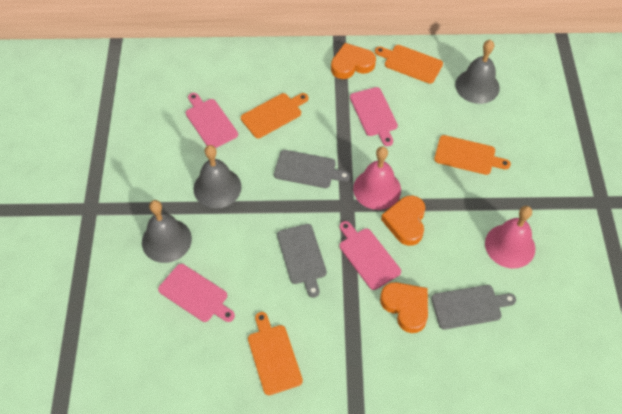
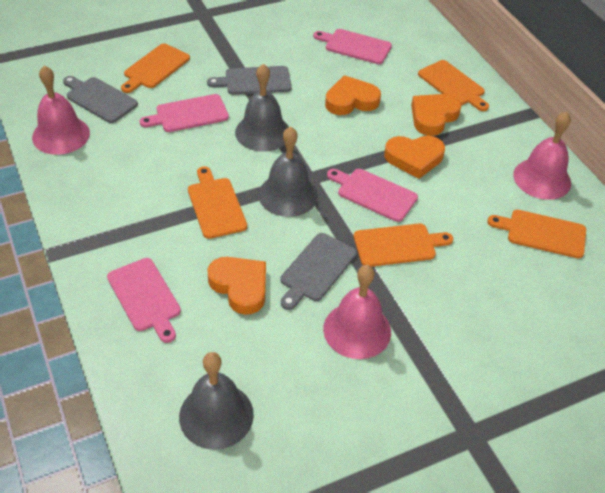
orange cutting board: [241,93,308,138] [248,312,303,395] [375,45,443,84] [434,135,511,175] = 4 -> [121,44,190,93] [188,166,247,239] [354,224,453,267] [418,60,489,111] [487,210,586,258] = 5
orange heart: [331,43,376,79] [380,282,428,333] [381,195,425,246] = 3 -> [207,257,266,315] [325,75,381,115] [384,136,445,179] [411,94,461,136] = 4
pink bell: [353,146,401,210] [485,206,535,268] = 2 -> [32,66,90,155] [323,265,391,359] [513,111,571,200] = 3

